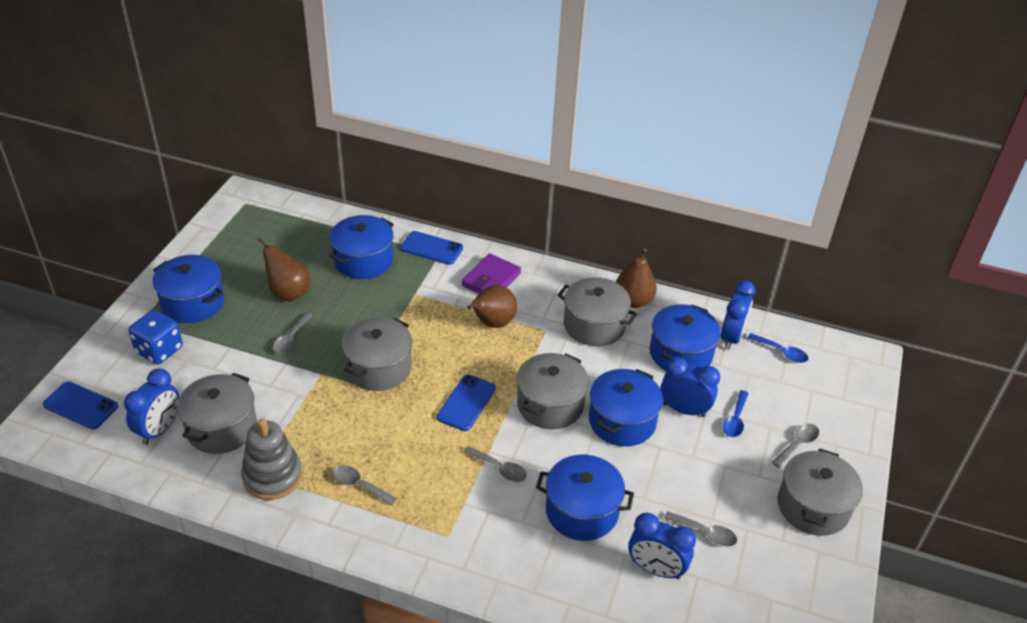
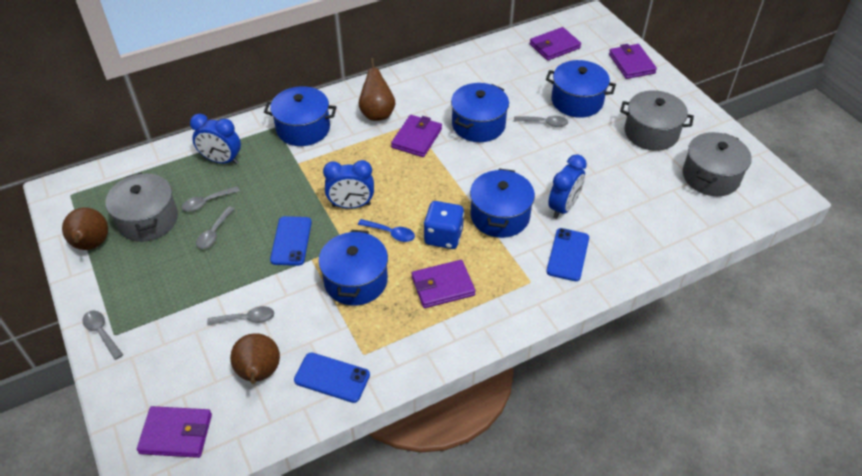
blue clock: [124,368,179,445] [628,512,696,580] [660,357,720,417] [721,280,756,350] = 4 -> [190,114,241,164] [323,160,374,209] [548,154,587,219] = 3
blue spoon: [723,390,749,437] [747,333,809,363] = 2 -> [358,219,415,242] = 1
grey pot: [177,373,257,454] [341,317,412,391] [517,353,589,429] [558,277,637,346] [777,448,863,536] = 5 -> [105,173,178,242] [620,90,694,151] [683,132,752,196] = 3
grey stacking toy: [241,419,303,500] = 1 -> none = 0
purple wallet: [462,253,521,294] = 1 -> [137,406,212,458] [391,115,442,157] [412,260,475,308] [530,27,581,61] [609,44,657,79] = 5

